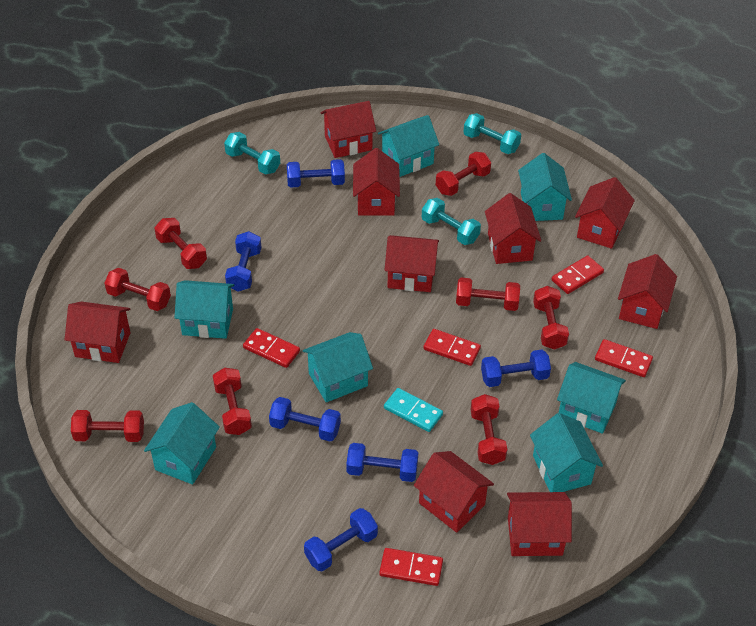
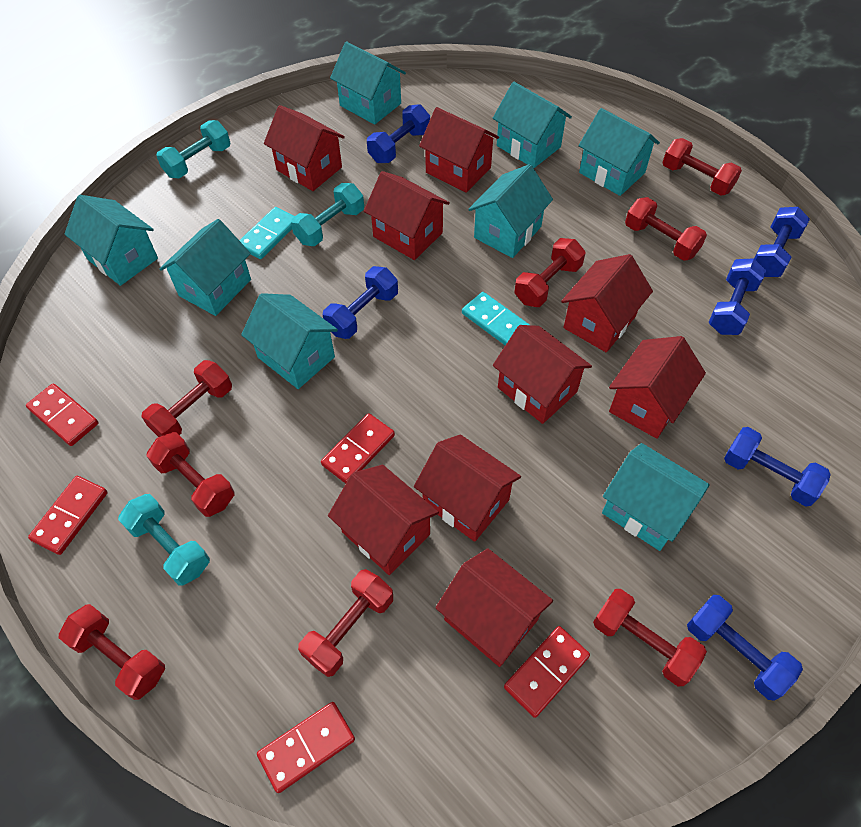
turquoise domino: [384,388,443,432] = 1 -> [239,207,295,259] [462,292,530,345] = 2
turquoise house: [144,402,220,484] [175,280,234,339] [303,332,373,402] [378,115,439,177] [518,153,572,221] [530,413,603,492] [557,362,626,434] = 7 -> [64,195,158,286] [159,219,251,316] [241,293,338,389] [330,42,406,125] [468,164,553,258] [493,82,572,168] [579,108,660,196] [602,443,710,551] = 8

